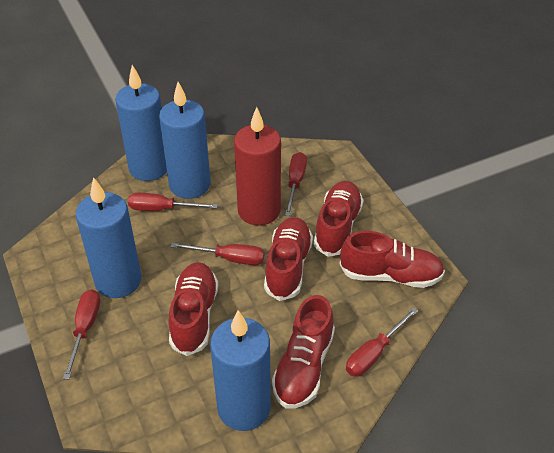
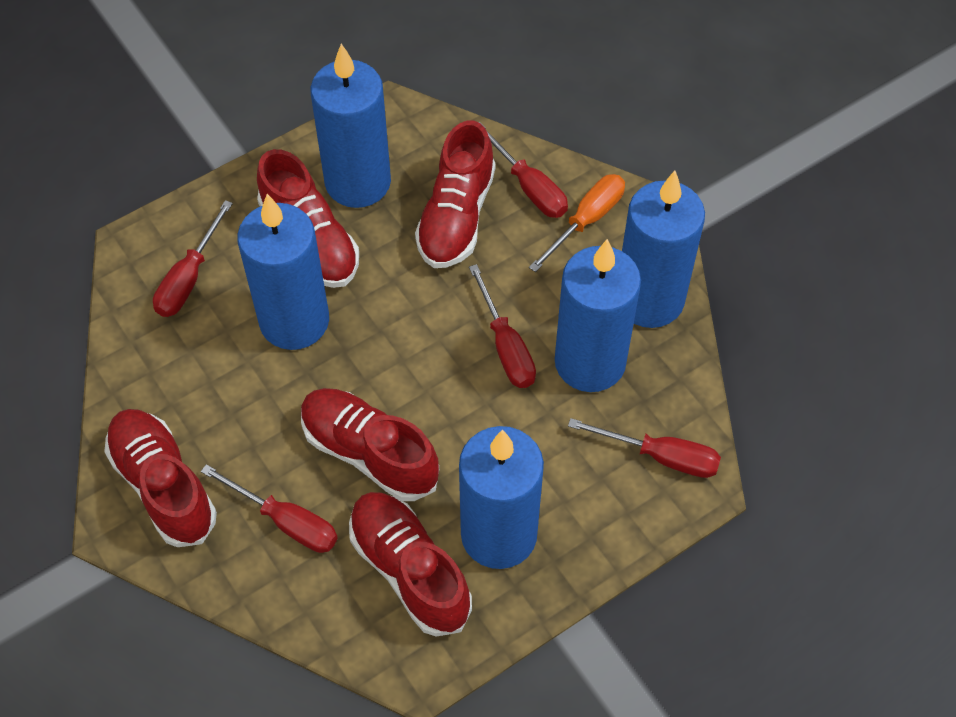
blue candle: [76,177,142,298] [115,65,167,181] [159,82,211,199] [210,310,271,431] = 4 -> [237,194,329,350] [310,44,391,208] [459,426,544,569] [555,239,641,392] [622,171,705,328] = 5
orange screwdriver: none = 0 -> [529,174,625,272] = 1
red candle: [234,107,281,226] = 1 -> none = 0

